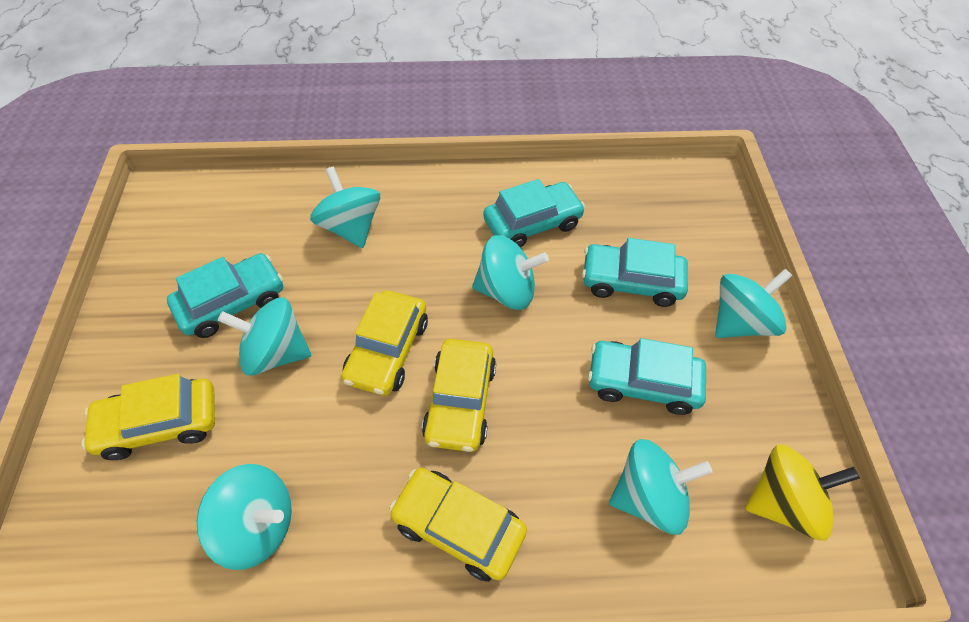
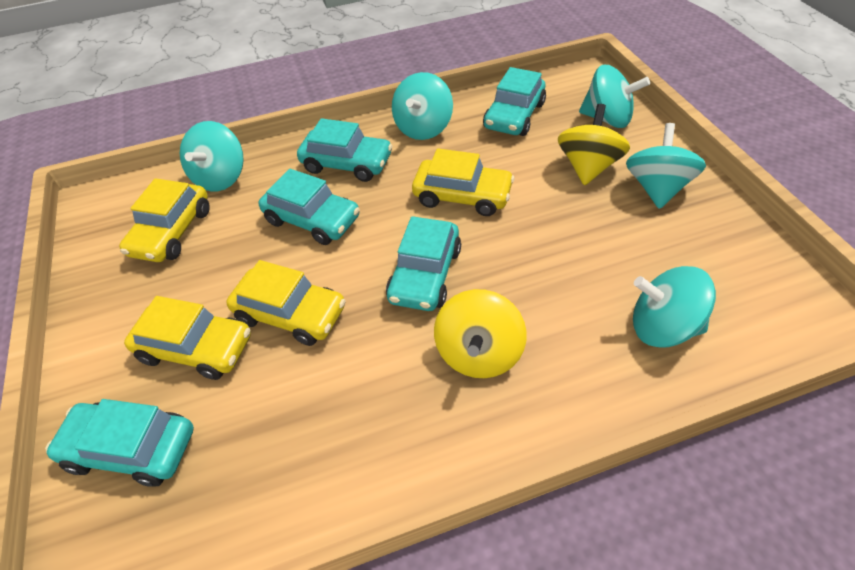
turquoise car: [167,253,283,338] [483,179,585,248] [582,238,688,307] [588,338,706,415] = 4 -> [45,399,194,487] [258,169,360,245] [297,118,392,182] [386,216,461,311] [483,67,546,136] = 5
turquoise spinning top: [197,464,292,570] [218,298,311,376] [310,166,380,248] [472,235,549,310] [609,439,712,535] [715,269,793,338] = 6 -> [180,121,244,191] [392,72,453,140] [579,65,650,128] [626,123,706,209] [633,266,716,348] = 5
yellow spinning top: [745,444,860,541] = 1 -> [434,289,527,378] [558,104,630,185] = 2

